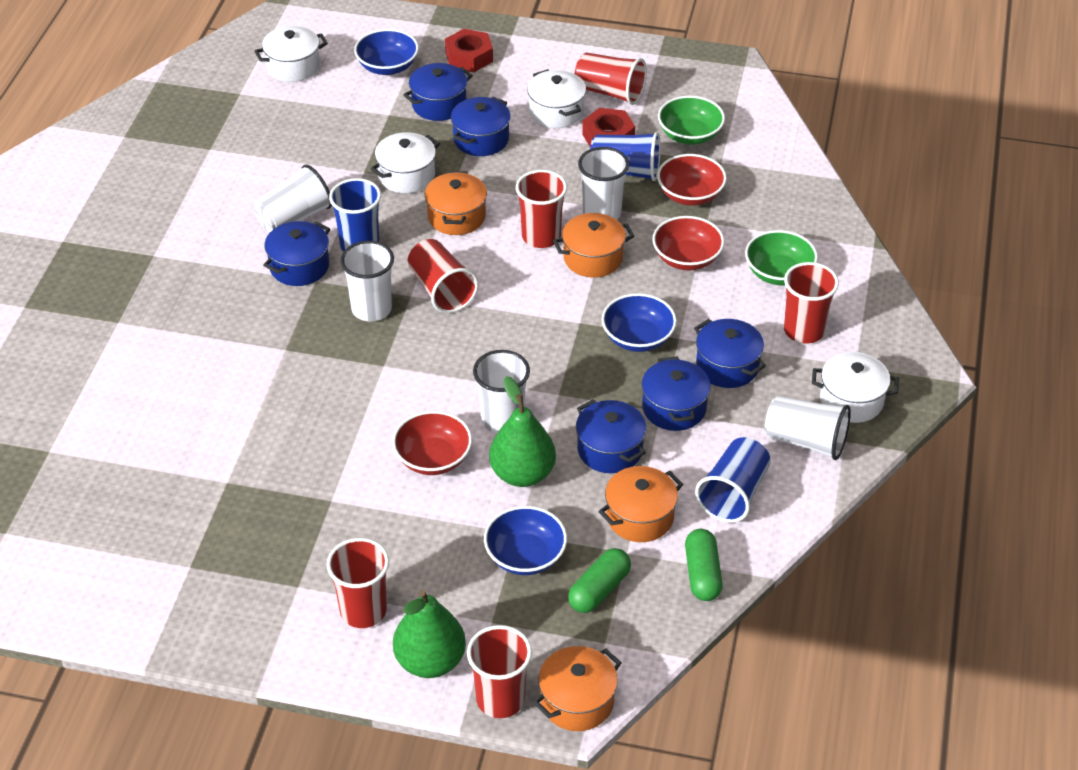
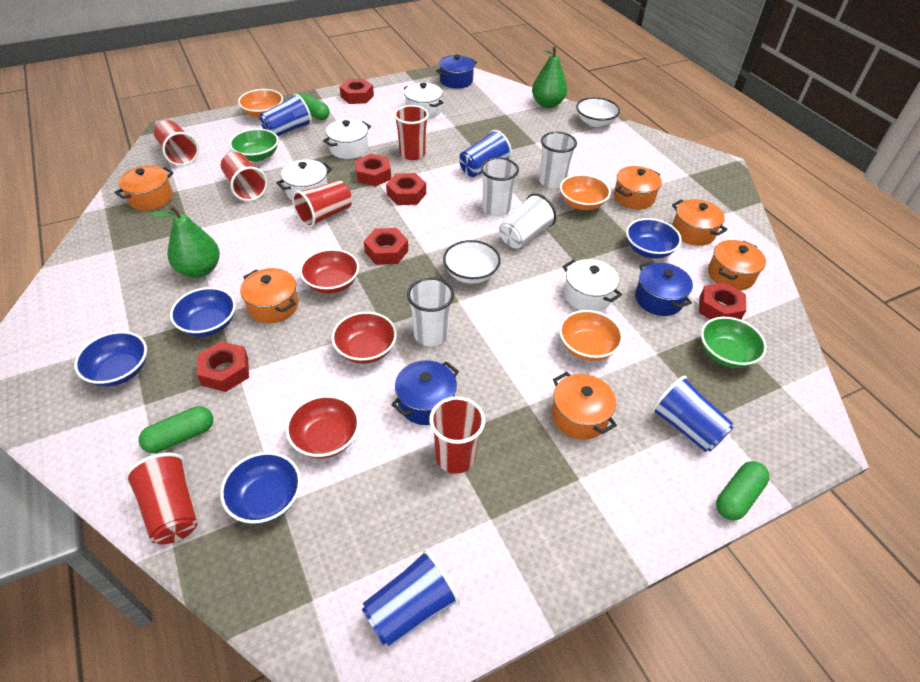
blue bowl: [354,29,419,75] [484,506,567,575] [601,293,677,352] = 3 -> [74,331,147,386] [170,287,236,337] [220,452,301,524] [626,218,682,259] = 4
blue cup: [329,178,381,252] [590,132,661,181] [695,437,771,523] = 3 -> [259,94,312,136] [362,549,460,648] [459,130,512,177] [651,376,733,452] = 4
blue pot: [263,221,330,286] [403,63,473,121] [451,97,511,156] [576,399,646,473] [641,356,711,431] [694,319,766,388] = 6 -> [391,360,459,425] [436,54,477,89] [635,261,693,316] = 3
green capsule: [568,548,631,613] [685,529,723,601] = 2 -> [139,406,213,453] [298,93,330,120] [716,461,770,520] = 3
orange bowl: none = 0 -> [238,89,283,118] [559,310,623,361] [560,174,611,210] = 3
orange pot: [425,171,487,235] [533,646,622,731] [553,213,634,277] [599,466,683,542] = 4 -> [114,166,174,211] [240,268,299,323] [551,372,617,440] [614,166,662,210] [672,199,728,246] [708,240,766,291] = 6
red nut: [445,29,493,72] [582,108,635,147] = 2 -> [197,341,249,392] [340,79,374,104] [355,154,391,186] [364,228,408,265] [386,173,426,205] [699,282,746,320] = 6
white bowl: none = 0 -> [443,240,501,284] [576,97,620,127] = 2
white cup: [254,165,332,233] [340,241,394,321] [473,350,530,434] [578,147,629,220] [765,395,851,460] = 5 -> [407,278,454,346] [481,157,519,217] [499,193,556,249] [539,132,577,189] = 4

